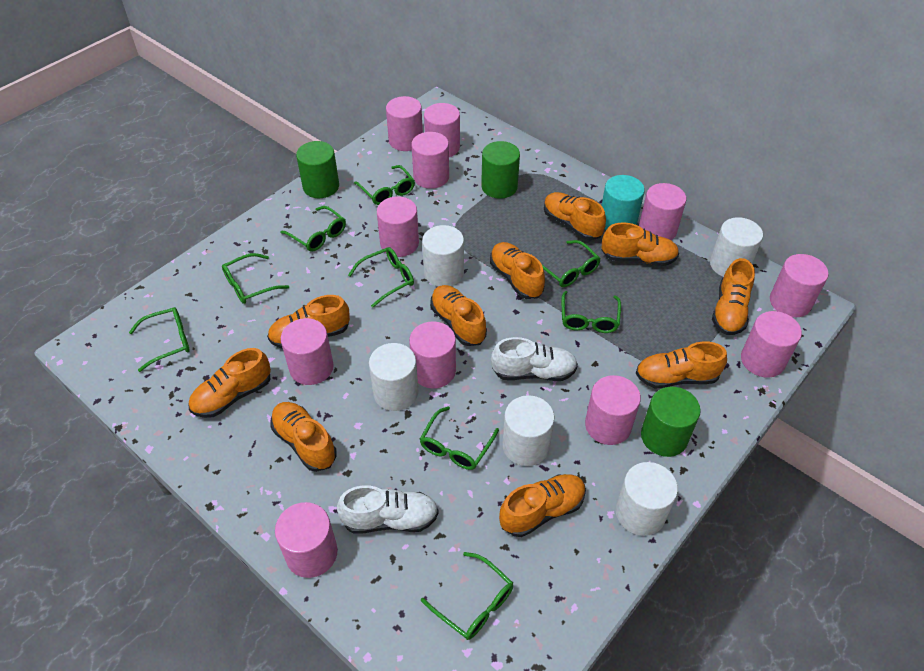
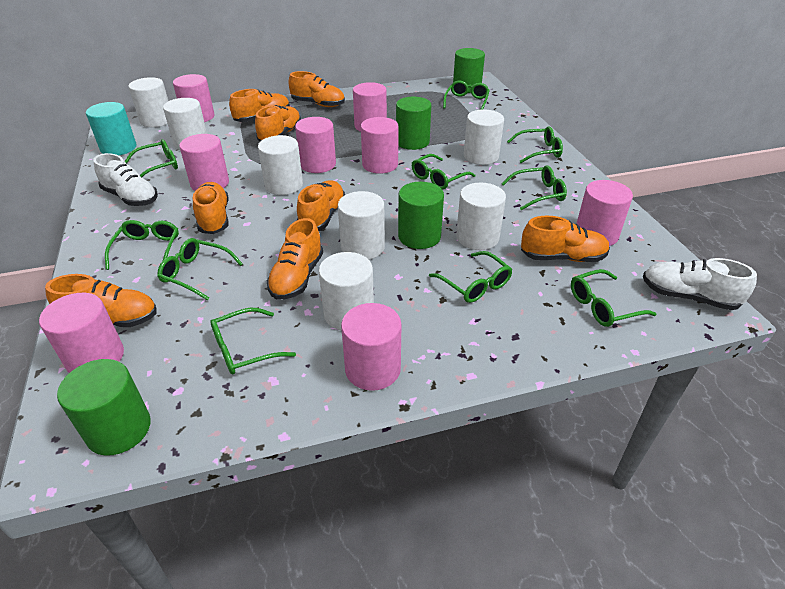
green cylinder: [296,141,339,198] [481,141,520,199] [641,387,701,457] = 3 -> [57,359,151,456] [396,97,431,150] [398,182,444,249] [453,48,485,93] = 4
green glasses: [129,307,190,372] [222,253,289,304] [281,206,346,252] [348,247,414,308] [354,165,415,205] [420,407,499,470] [421,552,513,640] [542,240,601,287] [562,291,621,333] = 9 -> [105,220,179,270] [125,139,178,178] [157,238,243,300] [210,308,296,375] [412,154,475,189] [429,251,513,303] [443,81,490,110] [502,165,567,210] [507,127,563,163] [571,269,656,327] = 10
orange shoe: [189,348,271,418] [267,295,350,349] [270,402,337,472] [430,285,487,346] [490,242,545,299] [499,474,586,537] [544,192,606,240] [601,223,679,266] [635,341,727,388] [712,258,755,335] = 10 -> [45,274,157,327] [193,182,229,234] [229,89,290,122] [255,105,301,141] [267,218,323,300] [288,71,345,107] [297,181,345,231] [521,216,610,262] = 8
pink cylinder: [275,502,337,578] [281,318,334,385] [377,196,419,257] [386,96,423,151] [409,321,456,389] [412,132,449,189] [424,103,460,157] [585,375,641,445] [639,183,687,240] [741,311,802,378] [770,254,829,318] = 11 -> [39,293,124,373] [173,74,214,122] [179,134,229,191] [295,117,336,173] [341,303,401,391] [353,82,387,132] [361,117,399,174] [576,180,633,246] = 8
white cylinder: [369,343,418,411] [422,225,464,286] [502,395,554,466] [616,462,678,536] [710,217,763,277] = 5 -> [128,77,168,127] [163,98,207,150] [258,135,303,195] [319,252,374,331] [338,191,385,260] [456,183,506,250] [464,110,504,165] = 7

